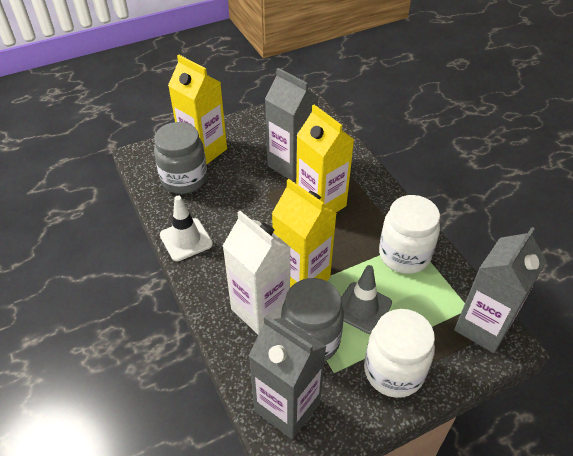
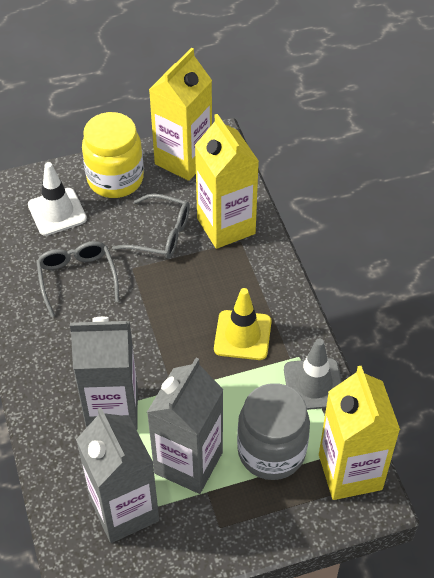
grey glasses: none = 0 -> [36,241,119,317] [112,194,190,259] = 2
grey jar: [154,122,207,194] [281,278,344,362] = 2 -> [237,383,310,480] = 1
white carton: [223,211,291,335] = 1 -> none = 0
white jar: [364,309,435,398] [379,195,440,274] = 2 -> none = 0
yellow jar: none = 0 -> [82,112,144,198] = 1
yellow traffic cone: none = 0 -> [214,288,272,360] = 1

